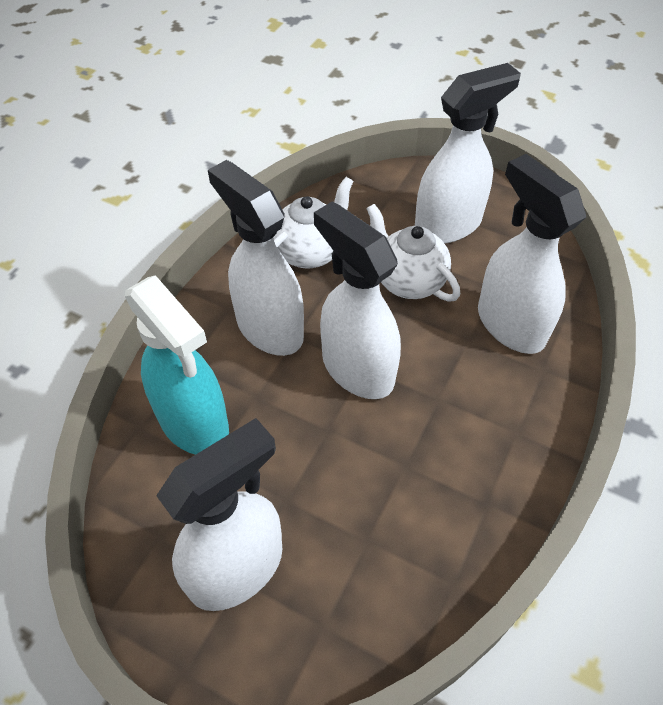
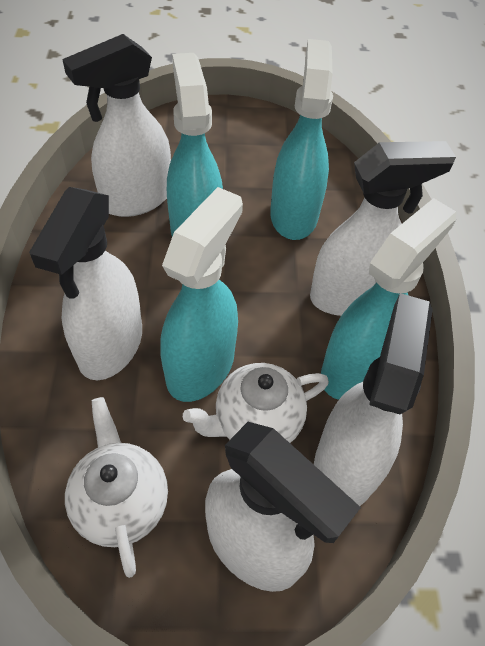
turquoise spray bottle: [125,275,229,455] = 1 -> [160,187,243,402] [167,53,223,236] [270,39,333,240] [321,198,456,400] = 4

